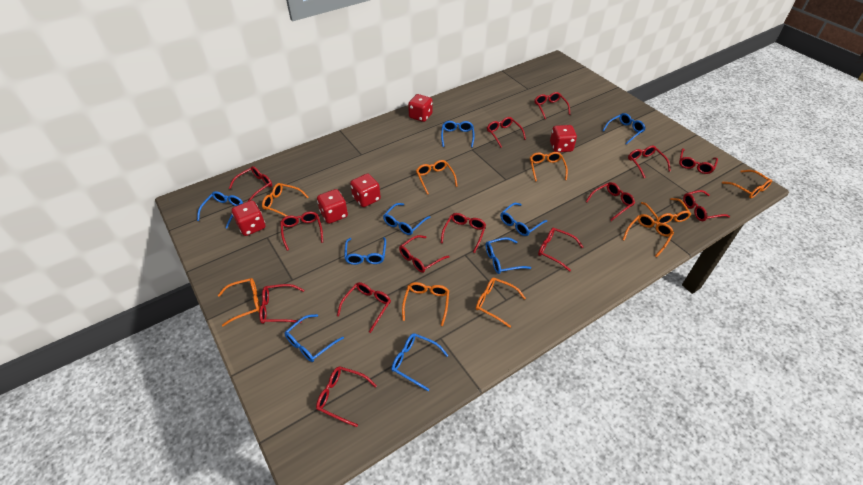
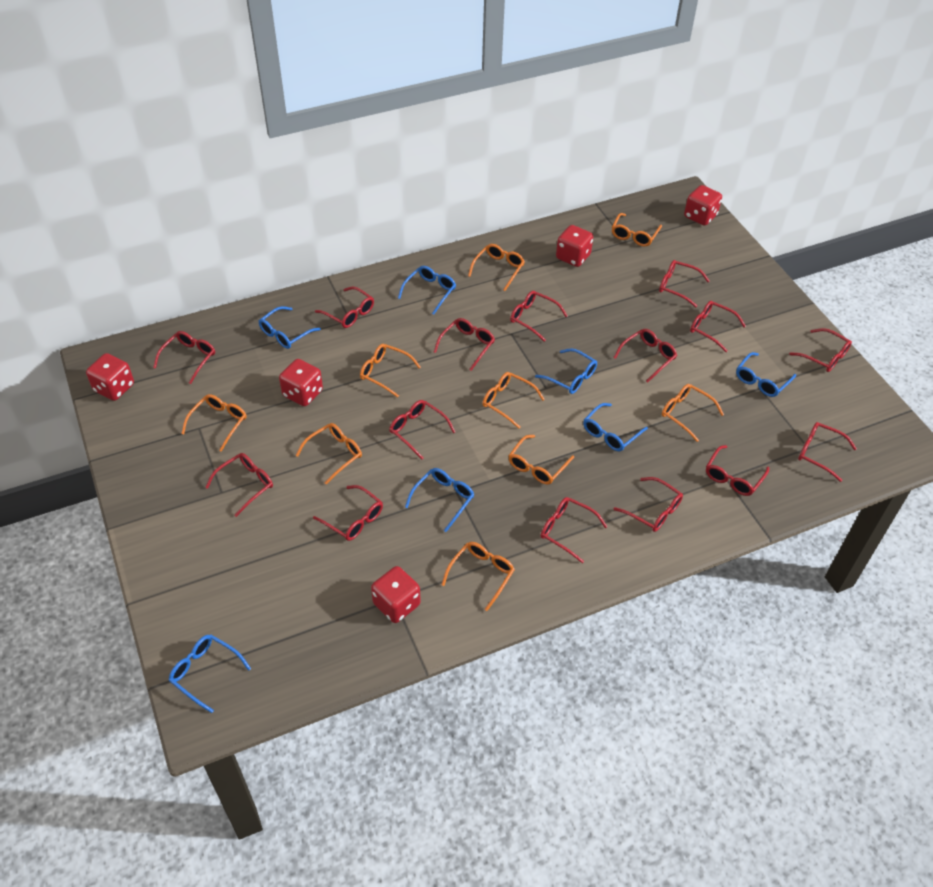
blue glasses: [197,191,243,228] [284,314,344,362] [344,237,386,265] [383,203,431,235] [391,333,449,391] [441,121,475,148] [486,237,531,274] [500,203,547,236] [602,113,646,145] = 9 -> [168,634,251,713] [259,306,321,349] [398,266,456,315] [405,468,474,532] [535,348,597,394] [583,403,648,451] [736,352,796,397] = 7
red glasses: [229,166,272,202] [259,284,304,324] [280,211,323,251] [316,366,377,427] [337,282,391,333] [399,235,449,273] [441,213,486,253] [487,117,526,148] [535,92,570,119] [538,228,583,272] [586,182,635,221] [628,146,671,178] [679,148,718,174] [683,190,730,221] = 14 -> [153,331,215,384] [205,453,273,517] [313,485,383,541] [315,286,374,328] [389,400,455,459] [434,318,495,371] [510,291,568,342] [541,497,607,563] [613,329,677,383] [613,477,683,532] [659,260,710,307] [690,301,746,352] [706,445,769,496] [789,328,852,372] [798,422,857,482] = 15

